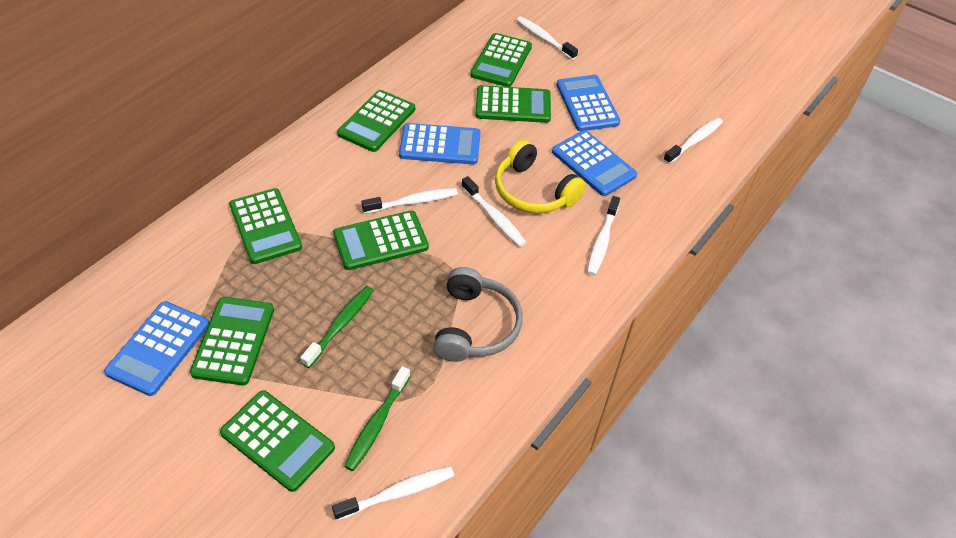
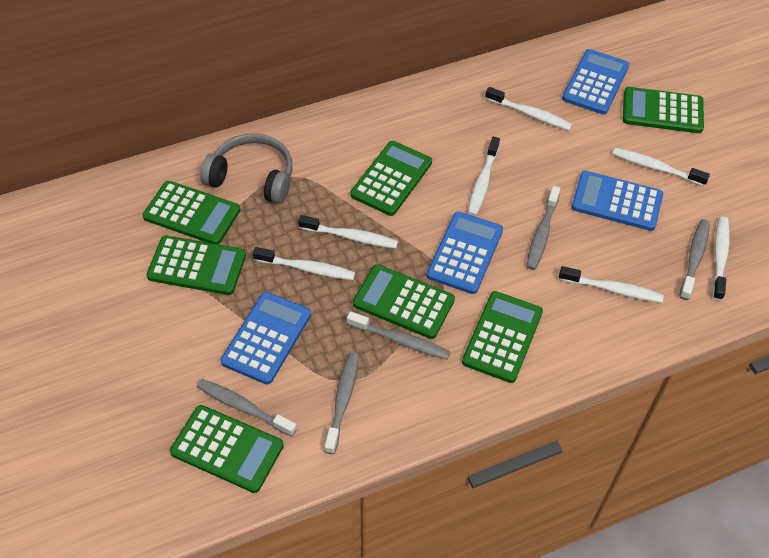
green toothbrush: [300,286,374,368] [344,366,410,471] = 2 -> none = 0
grey toothbrush: none = 0 -> [197,379,297,437] [324,352,359,454] [347,311,450,360] [526,186,560,270] [679,219,710,300] = 5
white toothbrush: [332,466,454,521] [362,188,458,214] [461,176,526,247] [516,17,578,60] [587,196,620,276] [663,117,723,164] = 6 -> [253,247,355,280] [298,215,398,249] [468,137,500,216] [485,87,573,131] [559,266,664,303] [613,148,710,186] [713,217,730,301] = 7
yellow headphones: [495,140,586,214] = 1 -> none = 0

